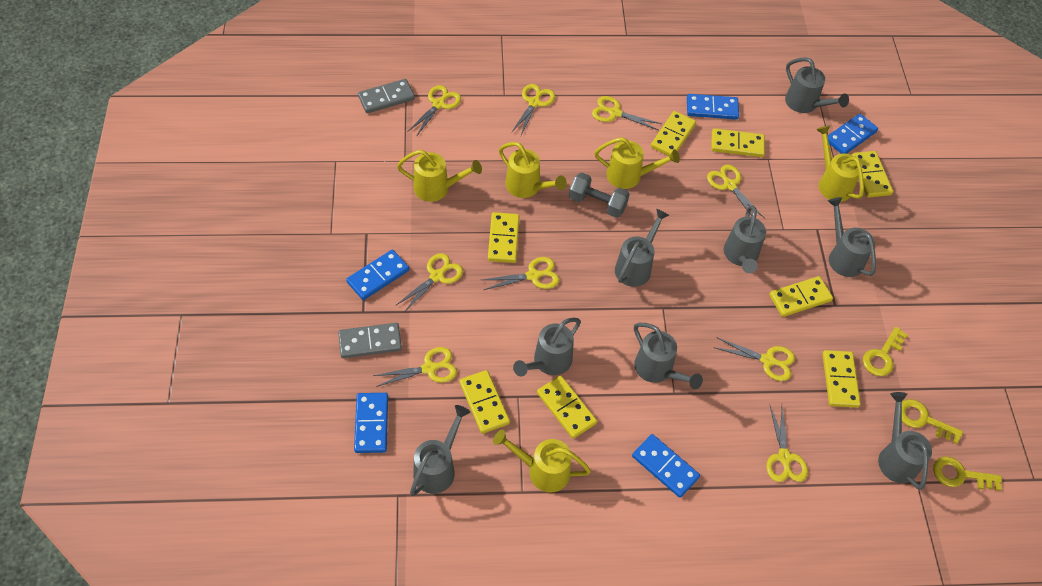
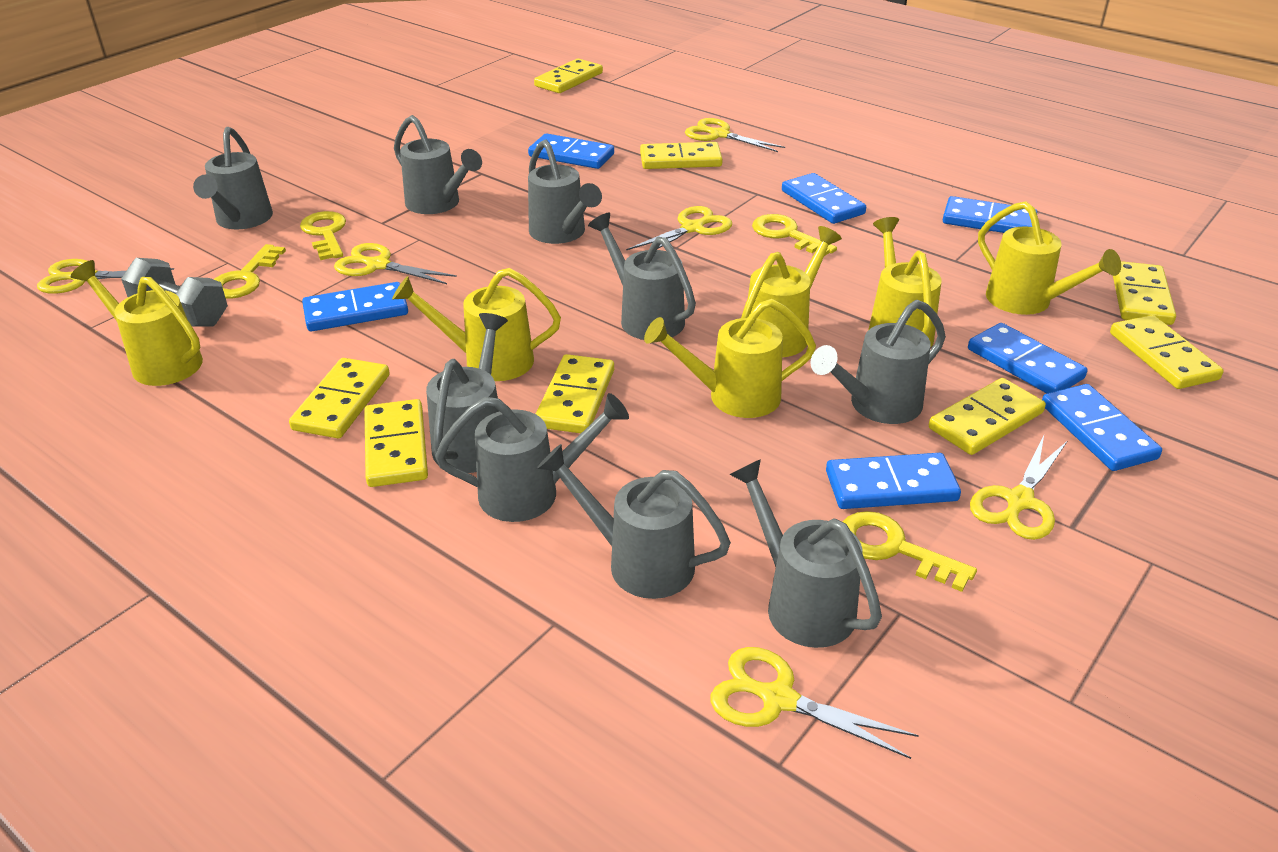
blue domino: [346,250,409,300] [354,393,388,453] [632,434,700,498] [687,94,739,120] [828,114,878,154] = 5 -> [302,282,408,331] [528,133,614,169] [782,173,866,224] [826,453,961,509] [943,196,1037,233] [968,323,1087,393] [1042,384,1162,471] = 7
grey domino: [338,323,402,358] [358,79,415,113] = 2 -> none = 0
grey watering can: [410,405,470,496] [513,318,581,376] [615,209,669,287] [634,323,703,389] [724,205,766,273] [785,57,849,113] [828,197,876,277] [878,392,932,490] = 8 -> [193,127,273,229] [394,115,482,214] [426,313,508,473] [435,393,629,522] [528,139,602,244] [537,444,731,599] [588,213,696,340] [729,459,882,648] [810,300,946,424] = 9
yellow key: [863,327,908,376] [902,399,963,444] [933,456,1002,491] = 3 -> [214,244,286,299] [300,211,346,260] [752,214,837,256] [843,511,977,592] = 4
yellow scissors: [373,347,457,387] [395,253,463,311] [407,85,461,137] [482,257,559,290] [511,84,555,136] [592,96,662,130] [707,165,764,218] [715,338,795,381] [766,406,808,482] = 9 -> [37,259,174,294] [334,243,457,284] [626,206,732,250] [685,118,785,152] [711,647,919,759] [970,436,1067,540] = 6
yellow watering can: [397,150,482,202] [493,430,591,492] [499,142,567,198] [594,137,680,189] [816,125,864,202] = 5 -> [71,260,203,386] [392,268,561,381] [644,299,816,418] [741,226,842,357] [868,217,941,348] [978,201,1121,315] = 6

